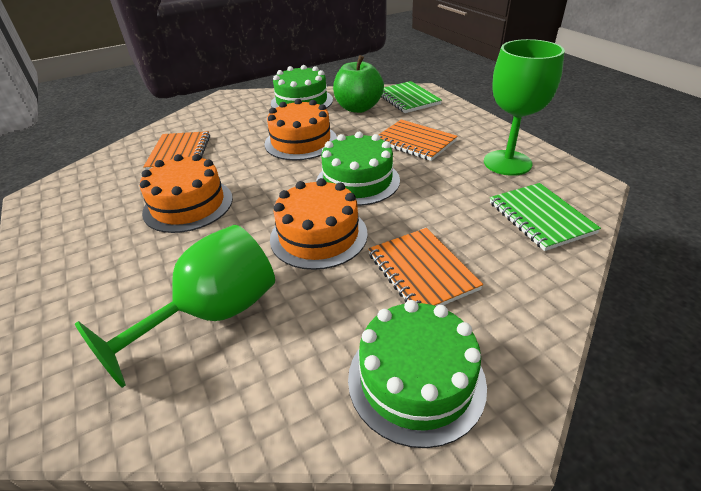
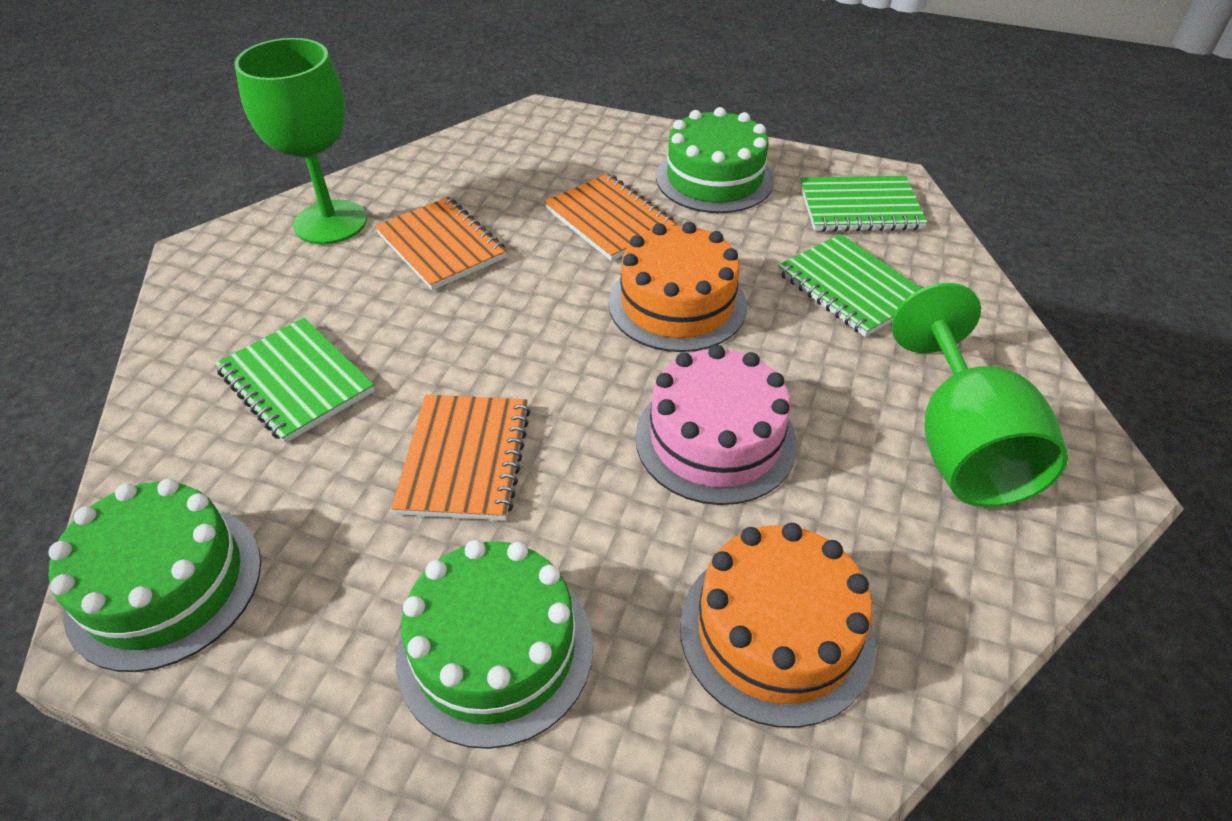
green apple: [333,55,384,113] = 1 -> none = 0
green notebook: [381,81,442,113] [490,183,601,251] = 2 -> [215,318,375,443] [778,234,922,337] [800,176,928,232] = 3
orange cake: [140,154,233,233] [265,99,337,160] [270,178,368,270] = 3 -> [609,222,747,352] [680,523,875,728] = 2
pink cake: none = 0 -> [635,345,797,505] = 1

